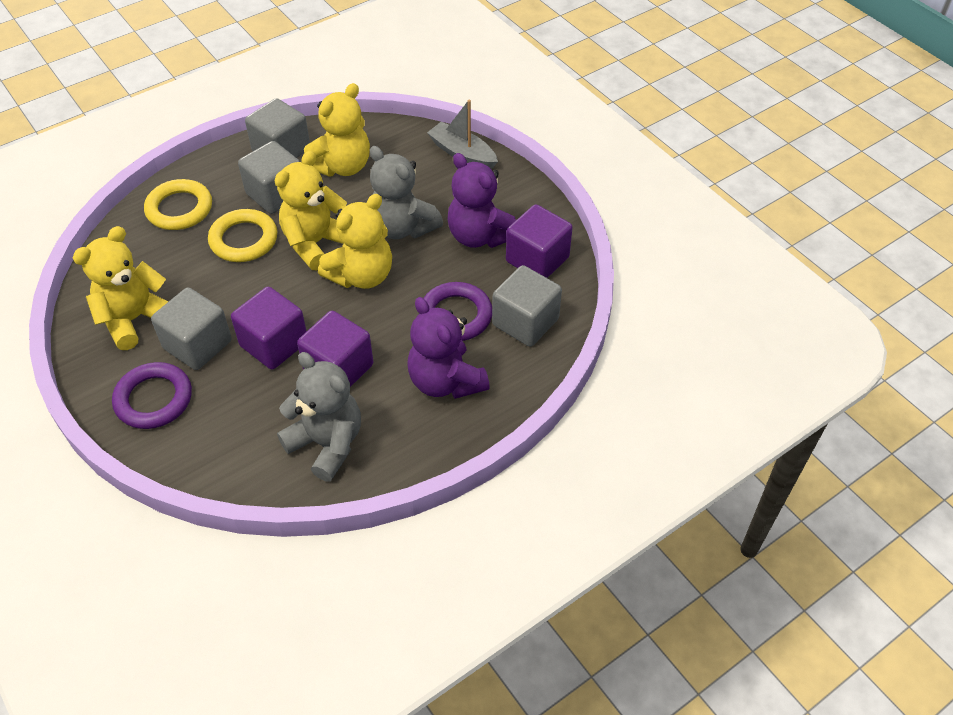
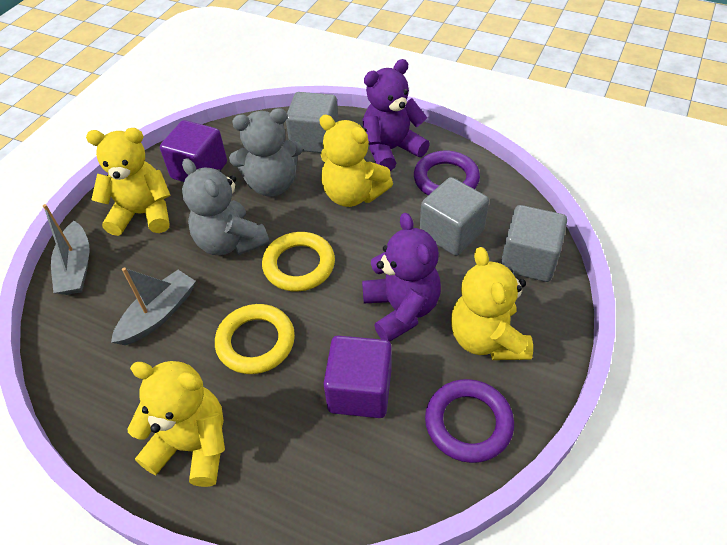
grey boat: [427,100,498,170] = 1 -> [43,204,90,295] [111,267,196,345] = 2
grey cube: [151,288,232,370] [238,141,300,214] [245,98,310,158] [492,265,562,347] = 4 -> [286,92,338,153] [420,177,489,256] [501,205,567,282] = 3
purple cube: [231,287,307,370] [297,311,373,387] [506,204,573,278] = 3 -> [160,120,227,182] [323,336,392,418] = 2

